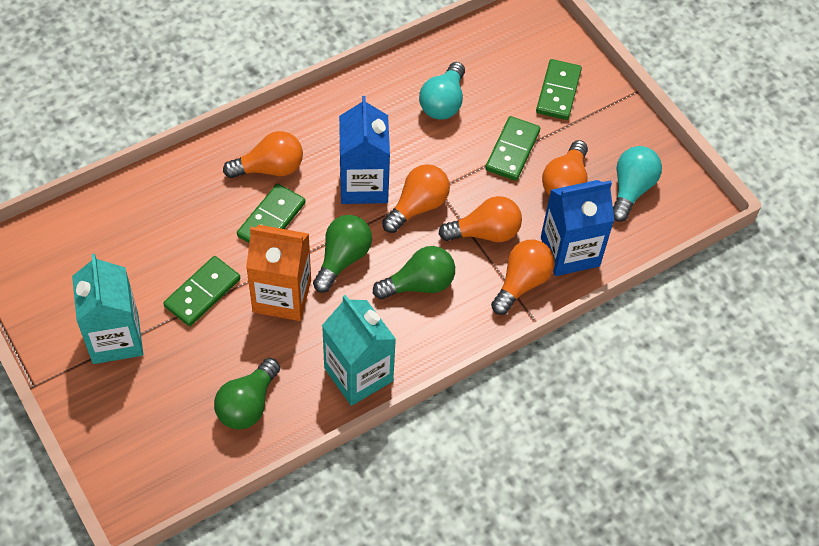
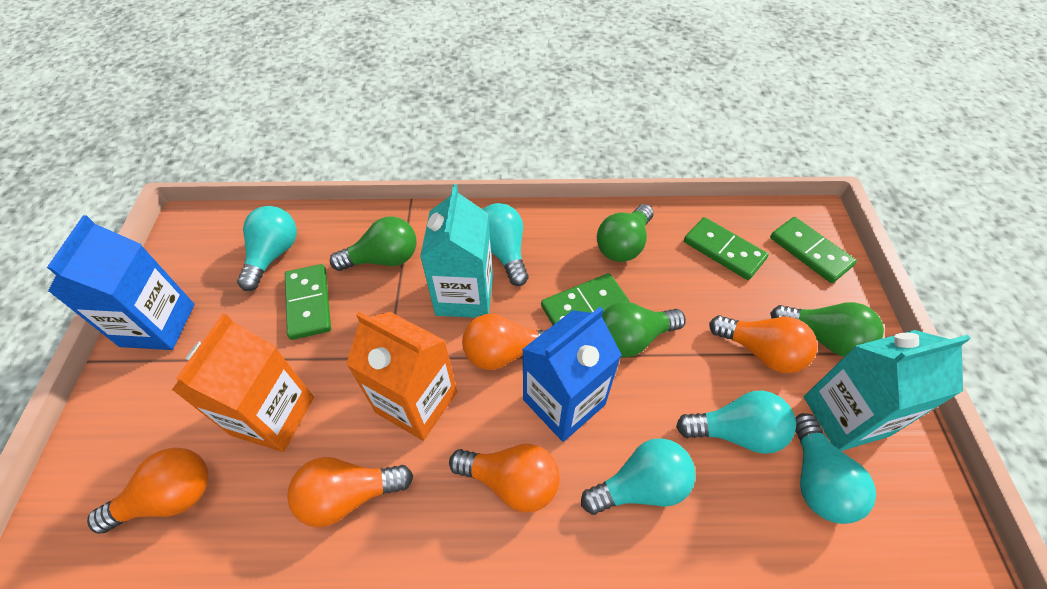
green light bulb: [214,358,280,430] [313,215,372,293] [373,246,455,299] = 3 -> [330,217,416,271] [597,204,654,262] [602,302,686,357] [770,302,884,357] = 4
orange carton: [246,225,311,321] = 1 -> [172,313,314,452] [346,312,457,441] = 2
turquoise light bulb: [419,62,465,119] [613,146,662,222] = 2 -> [237,206,297,291] [483,203,529,286] [581,438,696,515] [676,391,796,454] [795,413,876,524] = 5

